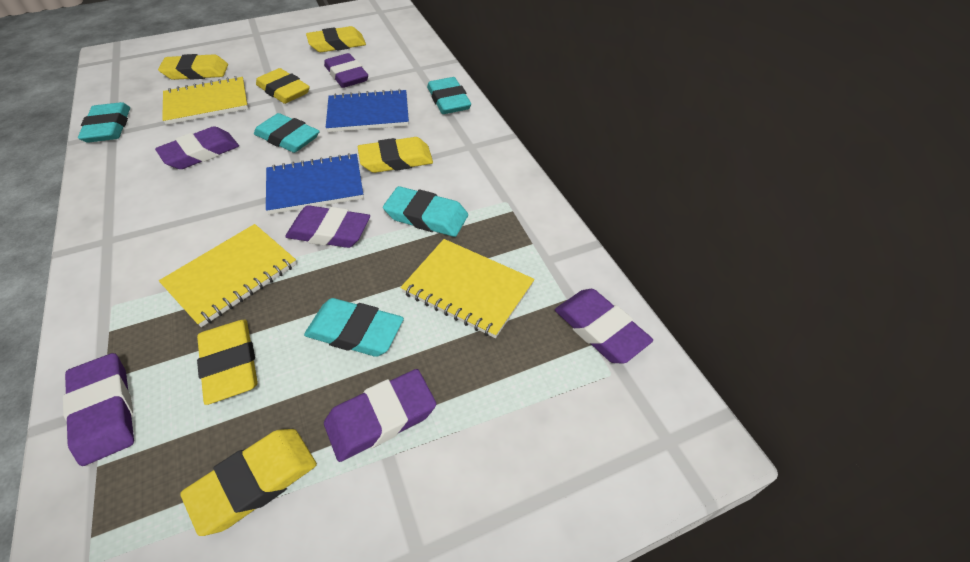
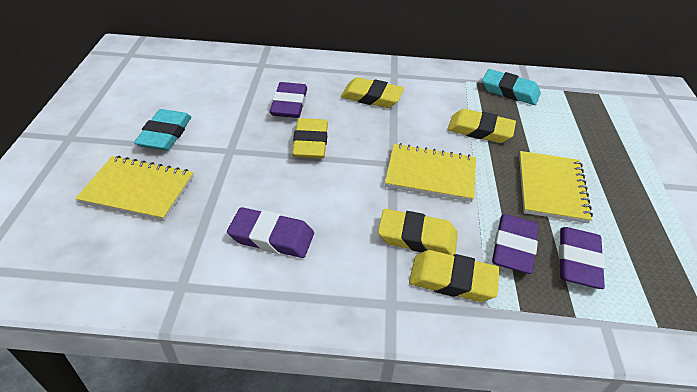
blue notebook: [266,153,364,214] [326,89,409,132] = 2 -> none = 0
purple eraser: [63,353,134,466] [155,126,239,169] [285,205,370,248] [324,53,368,88] [324,369,436,462] [555,289,653,364] = 6 -> [227,207,314,258] [270,82,307,118] [492,214,538,274] [559,227,605,289] = 4
turquoise eraser: [78,102,130,143] [254,113,320,153] [304,298,404,357] [383,186,468,237] [427,77,471,114] = 5 -> [134,109,192,151] [482,69,541,105] = 2
yellow eraser: [158,54,228,80] [180,429,317,536] [197,320,258,405] [256,68,310,104] [306,26,366,52] [358,137,433,173] = 6 -> [292,118,328,159] [341,77,404,108] [378,209,457,255] [409,250,500,302] [448,109,516,143] = 5

